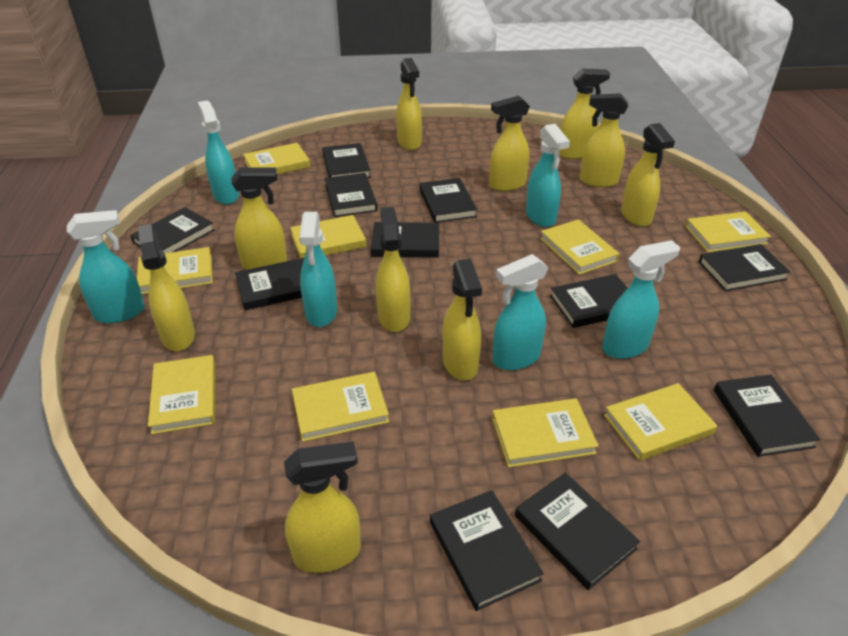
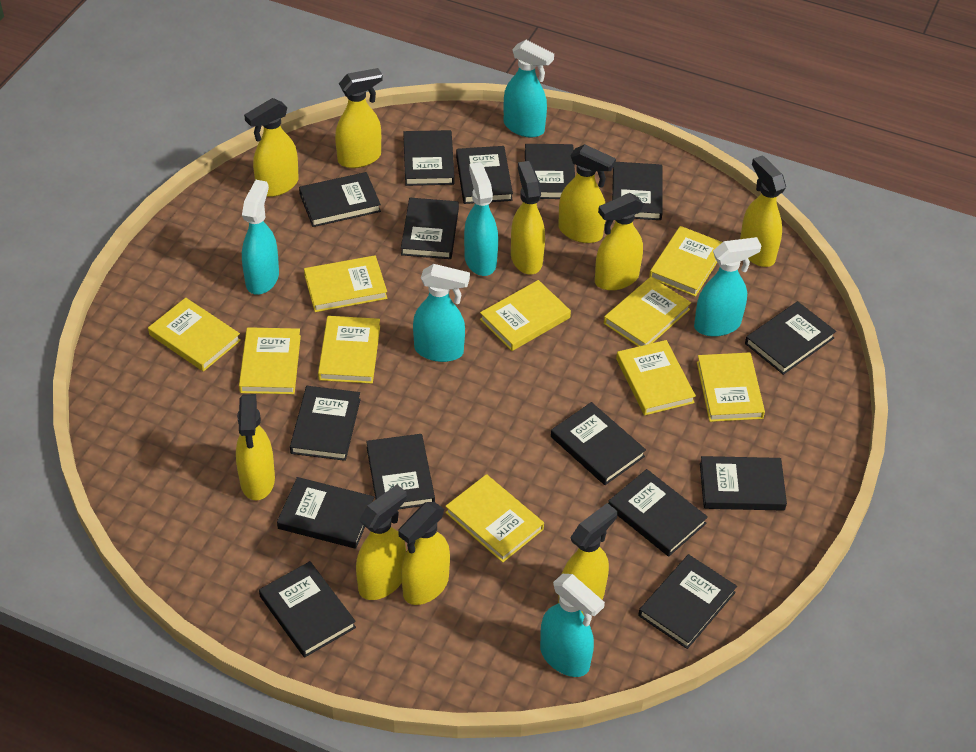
black book: [130,207,215,253] [235,258,304,310] [322,143,371,178] [325,173,378,217] [371,222,439,258] [420,178,477,223] [430,490,544,611] [515,473,640,590] [550,274,628,328] [699,244,791,291] [714,374,820,457] = 11 -> [259,561,356,658] [277,477,374,549] [290,386,361,461] [299,172,381,227] [366,434,435,509] [401,198,459,259] [403,130,455,186] [456,146,513,204] [525,144,575,199] [551,402,646,485] [608,469,708,557] [612,162,663,220] [638,554,737,649] [700,456,787,511] [745,301,836,375] = 15
yellow book: [137,247,213,294] [148,355,215,434] [243,143,310,174] [290,215,366,258] [292,372,389,442] [492,398,599,467] [540,219,620,275] [604,383,717,461] [685,211,771,252] = 9 -> [148,298,241,372] [239,327,301,394] [304,255,388,312] [318,316,380,384] [445,474,544,563] [480,280,571,351] [604,277,691,347] [616,340,696,415] [649,226,722,297] [697,352,765,422] = 10

